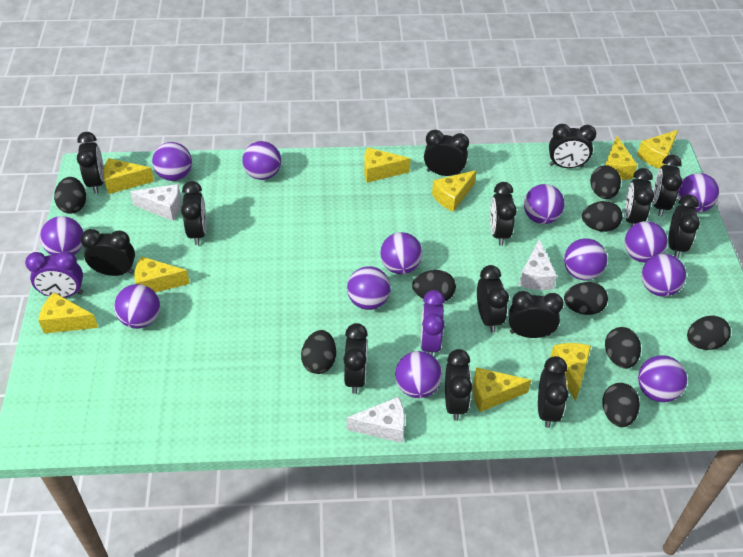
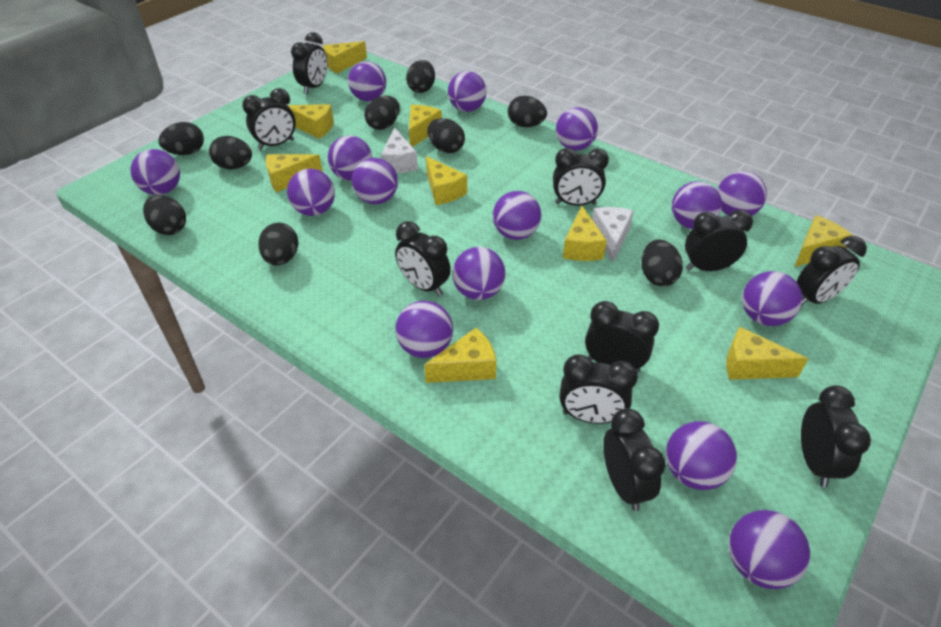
black clock: [77,132,104,194] [80,229,135,276] [181,181,206,245] [343,323,368,394] [424,130,469,176] [445,349,472,421] [477,265,509,333] [490,182,517,246] [509,291,564,338] [538,356,568,428] [549,124,596,168] [625,168,654,227] [653,155,682,216] [669,195,700,258] = 14 -> [242,88,296,150] [291,32,327,94] [395,221,451,296] [553,148,609,206] [559,354,638,424] [585,301,659,373] [603,408,665,511] [685,210,753,271] [797,236,867,306] [801,385,871,487] = 10
purple ball: [40,216,83,255] [114,284,160,329] [152,142,192,181] [242,141,281,180] [347,266,391,310] [380,232,422,274] [395,351,442,398] [524,184,564,224] [564,238,607,281] [624,221,668,263] [638,355,687,402] [641,254,686,297] [678,173,719,213] = 13 -> [130,149,180,195] [287,169,335,216] [328,136,372,181] [348,61,386,101] [352,158,398,204] [395,301,453,358] [448,71,486,112] [452,247,505,300] [493,191,541,240] [556,107,598,151] [666,421,737,490] [672,181,722,229] [717,171,767,217] [729,510,810,589] [742,271,802,326] = 15
purple clock: [25,251,83,298] [420,290,445,355] = 2 -> none = 0
white cheese: [130,184,181,221] [346,397,405,443] [519,239,557,290] = 3 -> [381,128,418,173] [592,207,634,263] = 2

